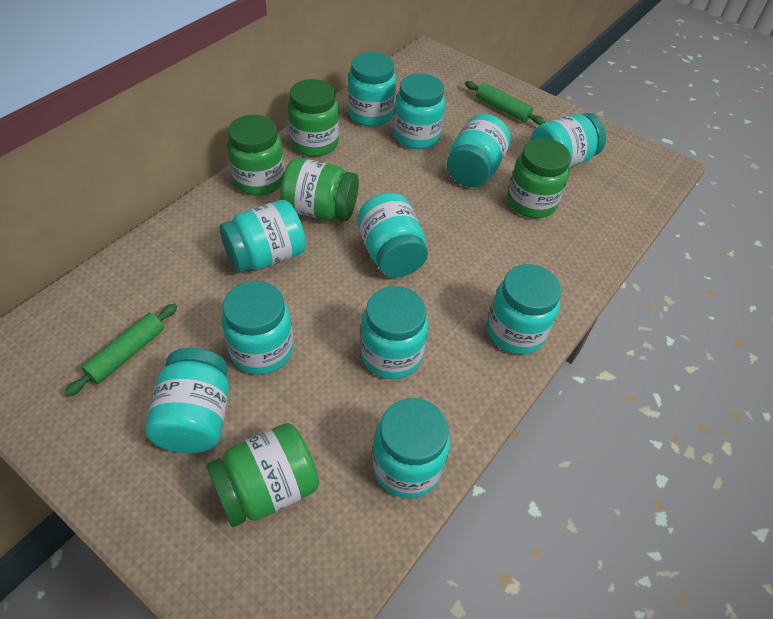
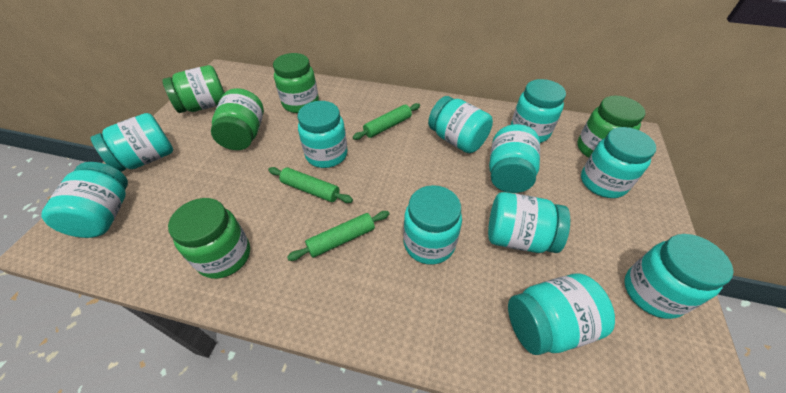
green rolling pin: [65,303,177,397] [465,81,545,125] = 2 -> [268,167,353,203] [287,211,390,261] [353,103,420,140] = 3

